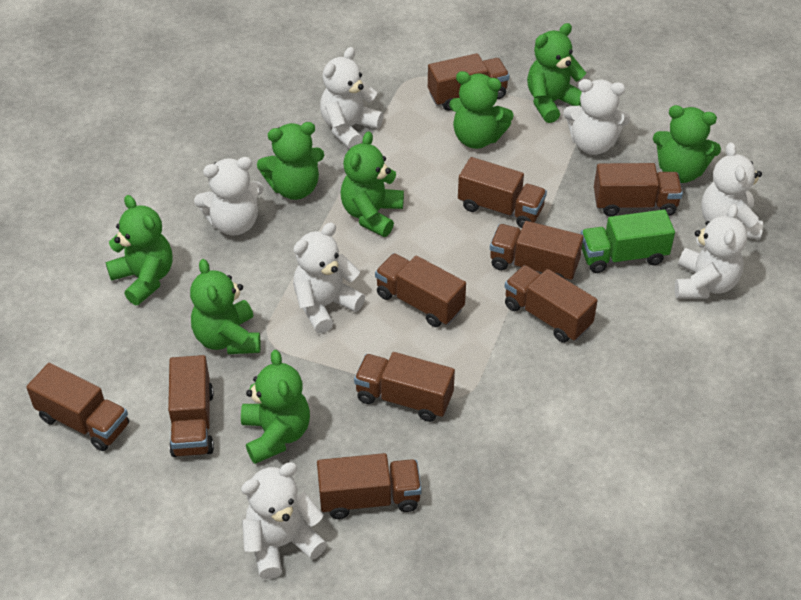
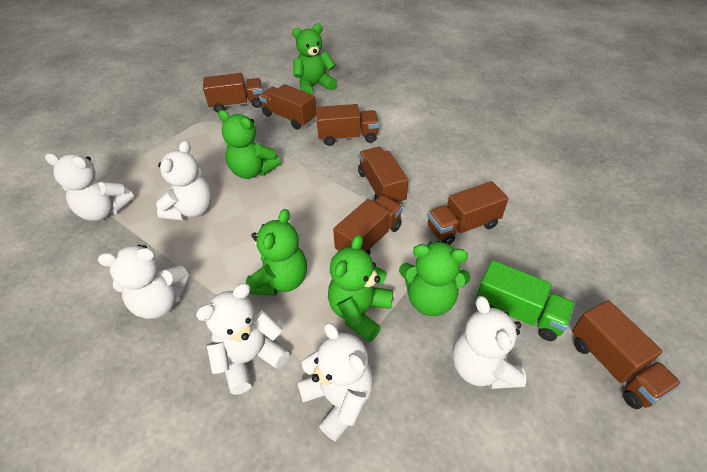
brown truck: [26,363,129,451] [168,355,214,457] [317,453,422,519] [354,352,455,422] [375,253,466,327] [428,53,510,111] [458,157,547,228] [490,221,583,280] [505,265,598,343] [594,163,683,217] = 10 -> [203,73,263,112] [259,84,316,129] [316,104,379,146] [333,195,403,255] [358,147,408,204] [427,181,509,244] [572,300,681,409] = 7
green teddy bear: [106,195,173,305] [190,259,261,354] [241,350,310,464] [257,122,324,200] [341,131,404,237] [449,71,514,149] [527,23,586,123] [653,105,721,183] = 8 -> [218,110,281,179] [246,209,307,296] [292,23,337,95] [328,235,393,342] [399,241,471,316] = 5
white teddy bear: [194,157,264,236] [241,462,327,579] [293,223,365,333] [320,47,383,149] [563,79,630,155] [675,204,747,299] [701,142,763,239] = 7 -> [45,153,134,221] [98,245,190,319] [156,141,212,221] [196,284,289,395] [297,322,373,441] [453,296,526,389] = 6

